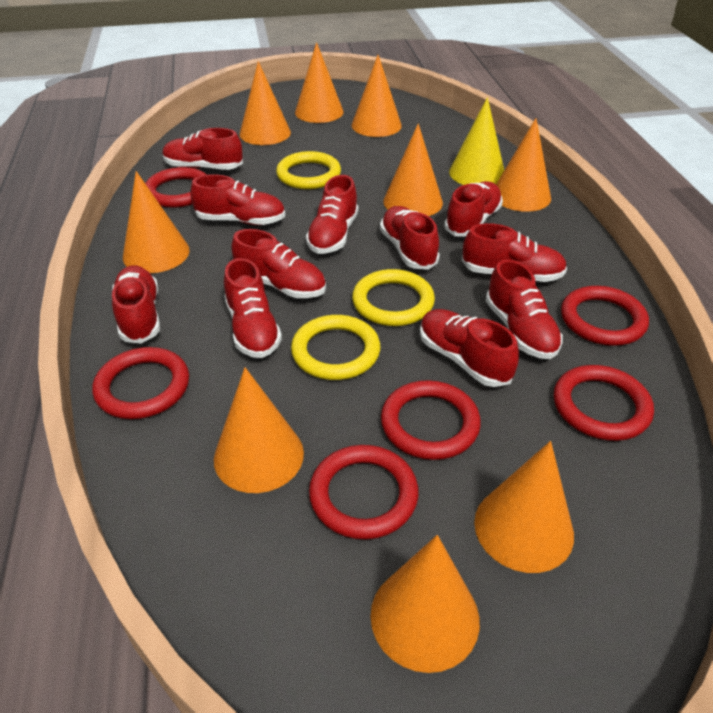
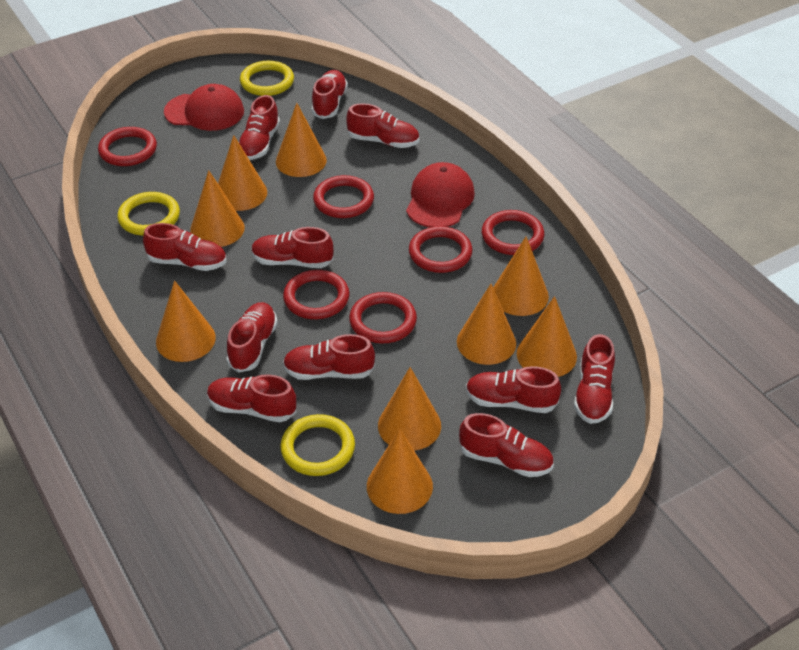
red cap: none = 0 -> [164,84,244,131] [406,162,475,228] = 2
yellow cone: [449,97,504,185] = 1 -> none = 0

